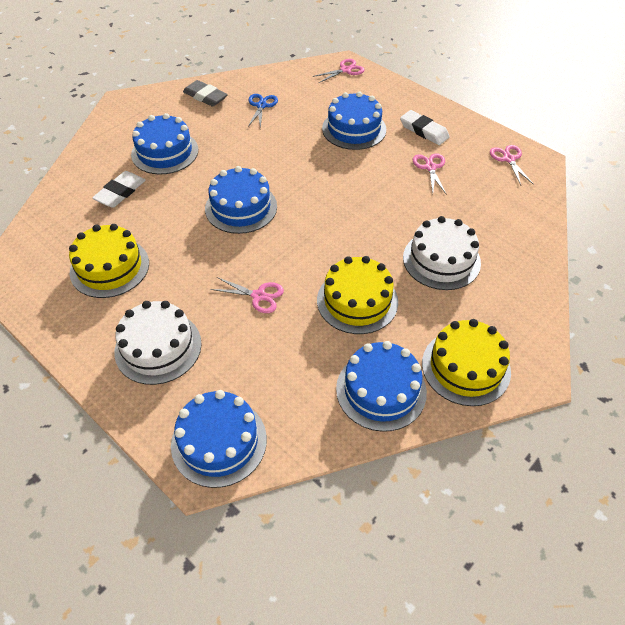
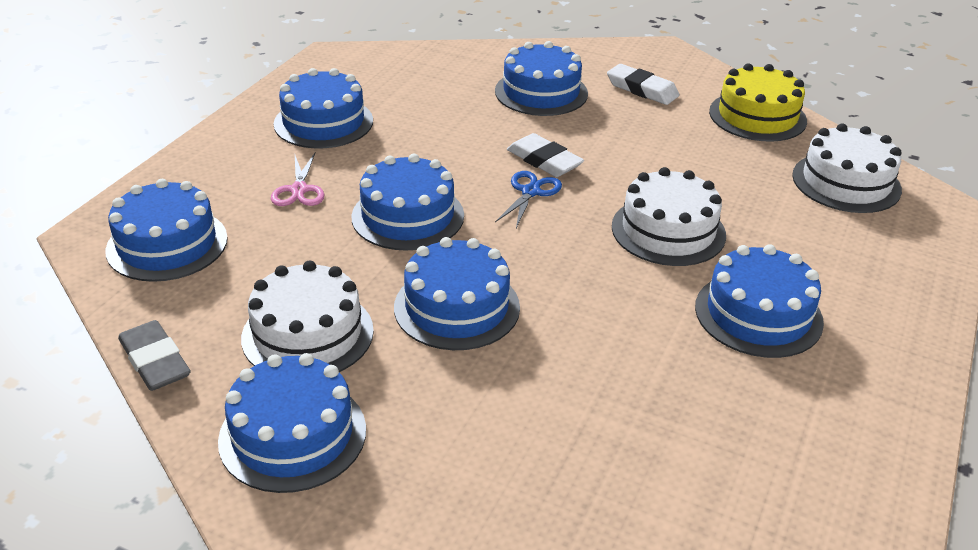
blue cake: [131,113,198,175] [171,390,267,488] [205,166,277,234] [322,91,386,150] [336,341,427,432] = 5 -> [105,179,227,282] [218,353,366,493] [274,68,373,148] [352,154,464,251] [394,237,520,350] [495,41,588,116] [695,244,824,358] = 7
pink scissors: [210,277,284,313] [312,59,364,83] [413,153,447,195] [490,145,534,185] = 4 -> [271,153,325,206] = 1
white cake: [114,301,202,385] [403,216,481,290] = 2 -> [241,260,374,372] [612,167,726,266] [792,123,902,213] = 3
yellow cake: [69,224,149,298] [317,256,398,334] [422,319,511,406] = 3 -> [709,63,807,142] = 1

